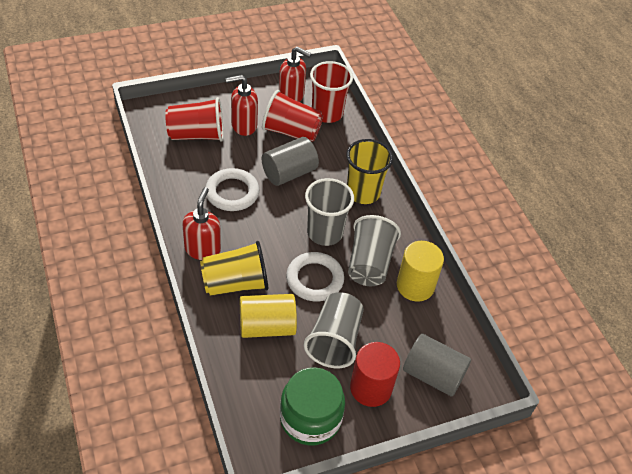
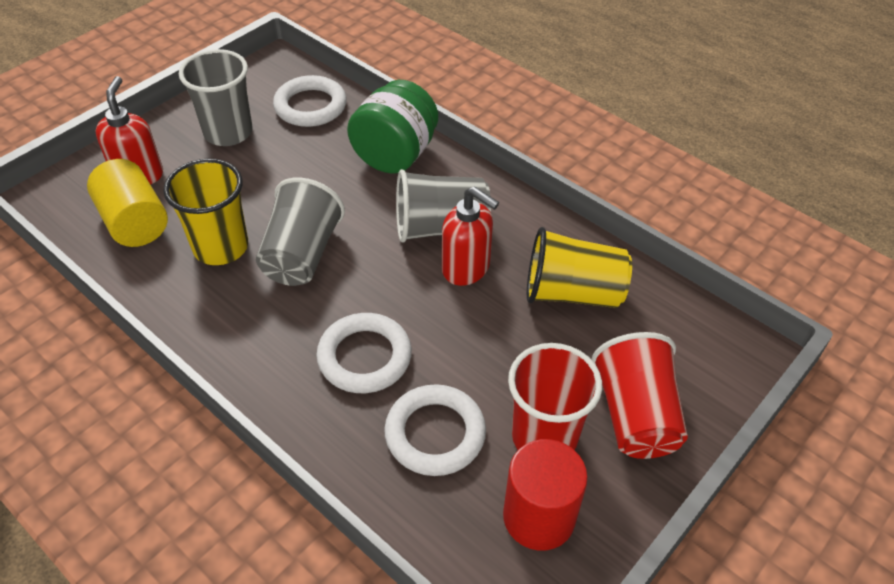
grey cylinder: [262,137,319,186] [403,334,471,396] = 2 -> none = 0
red cup: [165,97,224,142] [262,90,323,142] [310,61,353,123] = 3 -> [508,343,602,450] [591,332,688,459] = 2
red soap dispenser: [182,187,221,260] [226,75,258,136] [279,46,312,102] = 3 -> [96,76,163,185] [442,186,499,286] = 2
white ring: [206,168,259,211] [286,252,344,301] = 2 -> [273,75,347,127] [316,313,412,393] [384,384,486,476] = 3
yellow cylinder: [240,294,297,338] [397,241,444,302] = 2 -> [87,159,168,247] = 1

